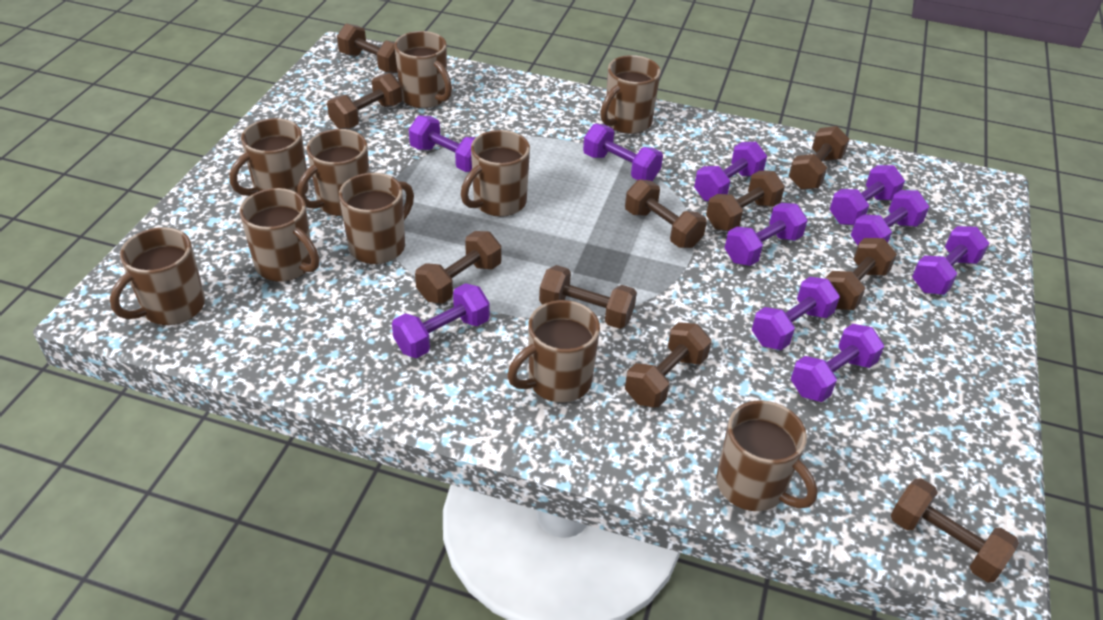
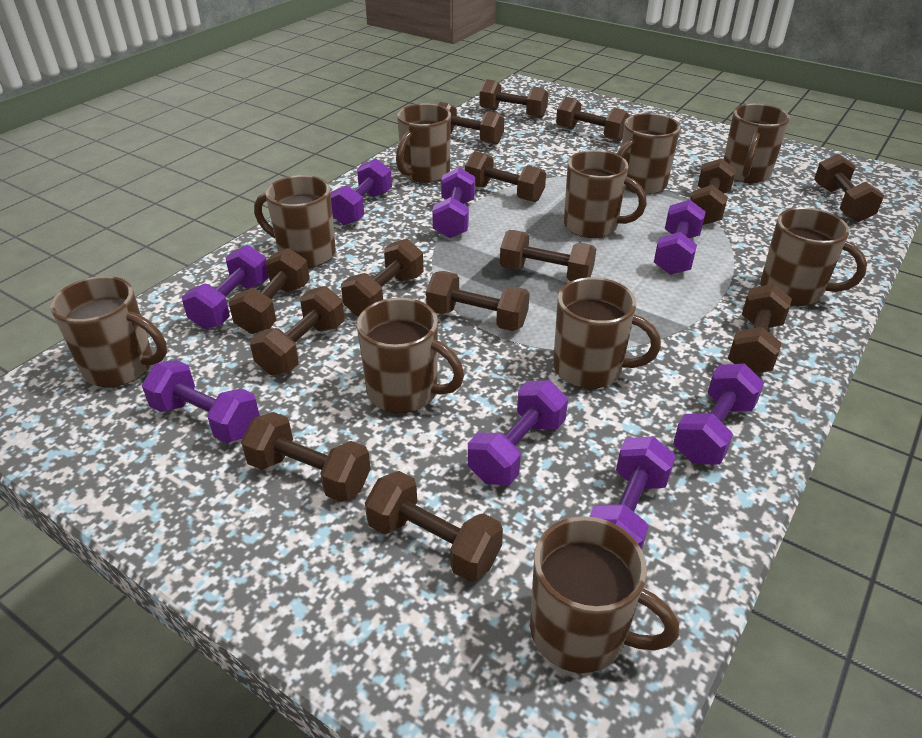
brown dumbbell: [327,73,403,129] [337,23,398,73] [415,231,502,304] [539,265,637,329] [625,179,707,248] [625,322,711,408] [706,171,785,231] [789,126,849,190] [826,238,897,310] [891,478,1019,583] = 10 -> [229,248,310,334] [241,412,371,502] [250,286,345,375] [341,239,424,317] [365,471,503,582] [426,271,530,331] [437,102,504,145] [465,151,546,202] [479,79,548,119] [500,230,596,281] [556,97,630,141] [690,158,736,225] [728,284,792,373] [814,153,884,222] = 14
purple dumbbell: [392,283,490,358] [409,115,476,172] [583,124,663,181] [694,142,767,201] [725,203,807,266] [752,277,840,350] [791,324,884,402] [830,165,905,225] [851,190,929,245] [912,226,989,295] = 10 -> [142,360,260,443] [182,245,269,329] [331,159,392,225] [432,167,475,238] [468,380,568,485] [589,436,676,550] [654,200,706,275] [673,363,764,465] = 8

